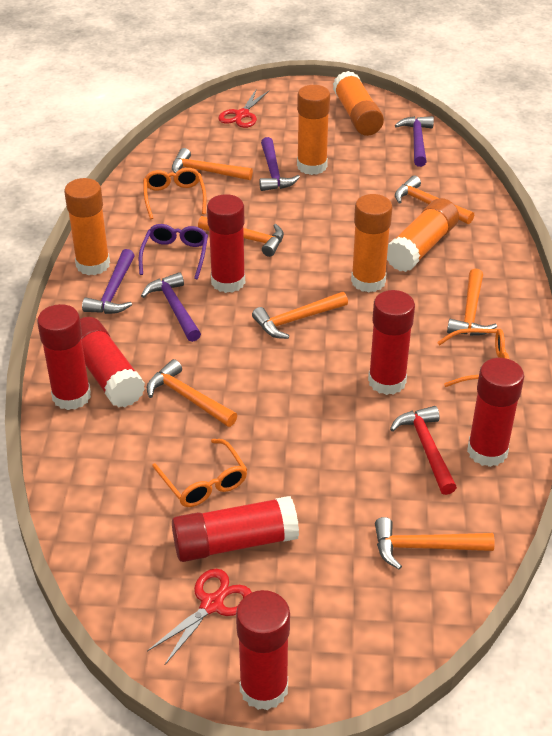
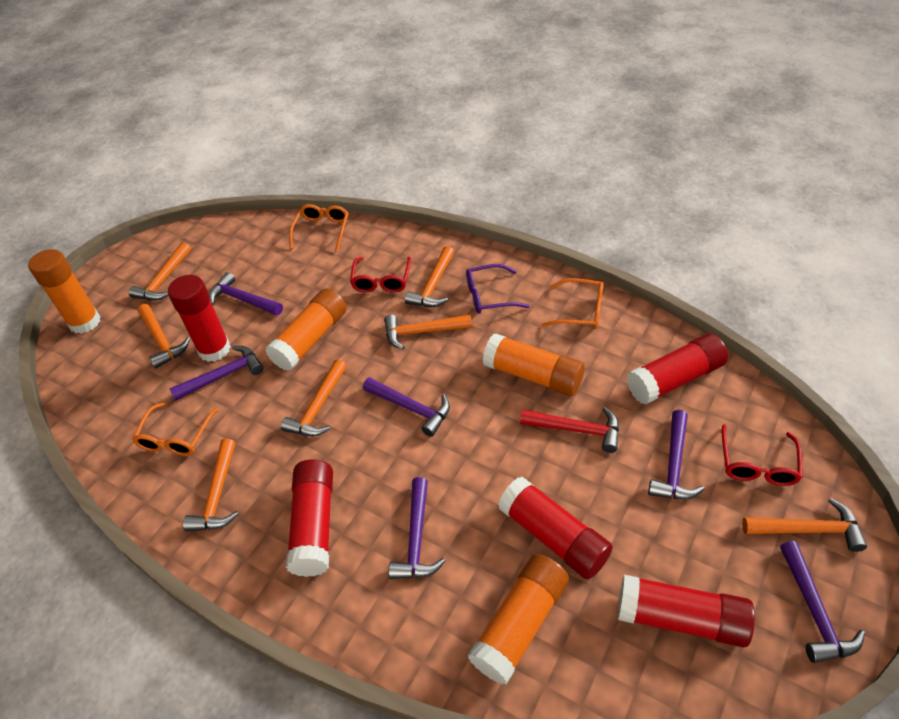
orange glue stick: [64,178,110,275] [297,85,330,175] [333,71,384,136] [351,194,393,293] [387,198,459,272] = 5 -> [28,249,100,334] [265,289,347,371] [468,554,569,685] [483,333,585,396] = 4
purple hammer: [82,249,135,314] [141,272,201,342] [259,137,300,191] [395,116,434,167] = 4 -> [169,346,264,401] [209,272,283,316] [363,377,450,437] [388,477,445,579] [648,410,705,499] [780,541,865,663] = 6
red glasses: none = 0 -> [350,257,411,293] [722,424,803,486] = 2
red glue stick: [37,304,91,410] [80,317,145,408] [172,496,299,562] [207,194,245,293] [236,590,290,710] [368,290,415,395] [467,358,524,467] = 7 -> [168,275,231,362] [286,459,333,577] [498,477,613,579] [618,575,755,648] [627,334,728,405] = 5
red scissors: [147,569,252,665] [218,88,269,128] = 2 -> none = 0

